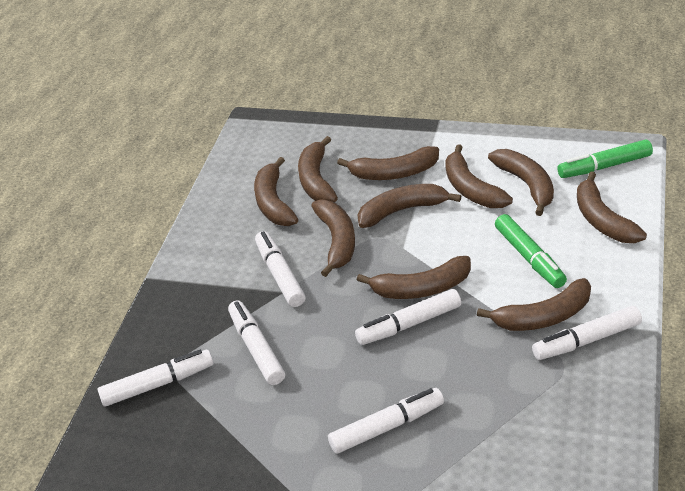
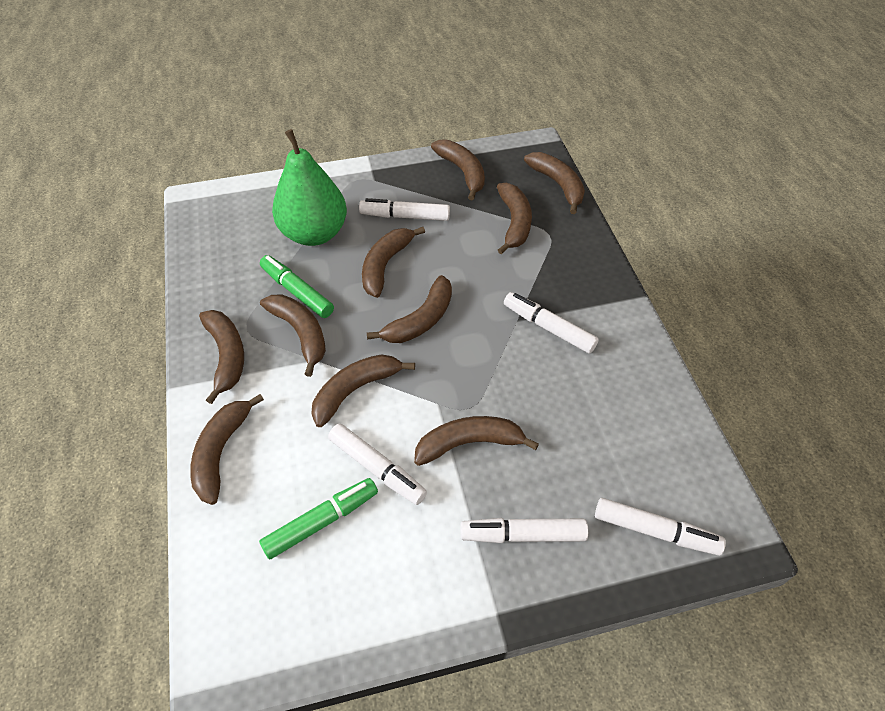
green pear: none = 0 -> [272,129,347,246] = 1
white marker: [98,350,213,407] [228,301,285,385] [255,231,305,307] [328,388,444,454] [355,289,461,345] [532,306,642,360] = 6 -> [328,424,427,505] [359,198,450,221] [460,518,588,543] [504,292,599,354] [595,498,726,556] = 5

